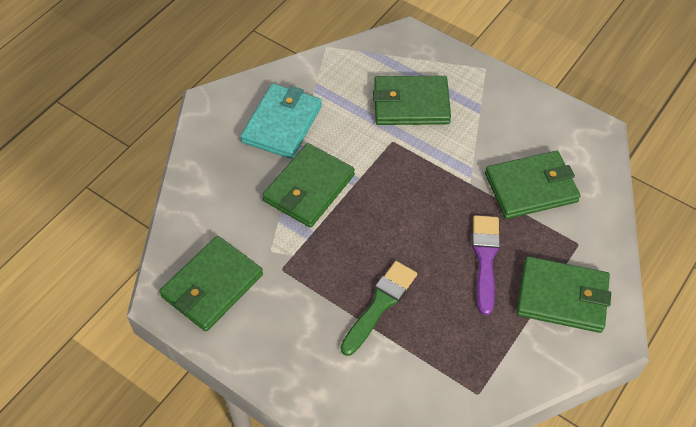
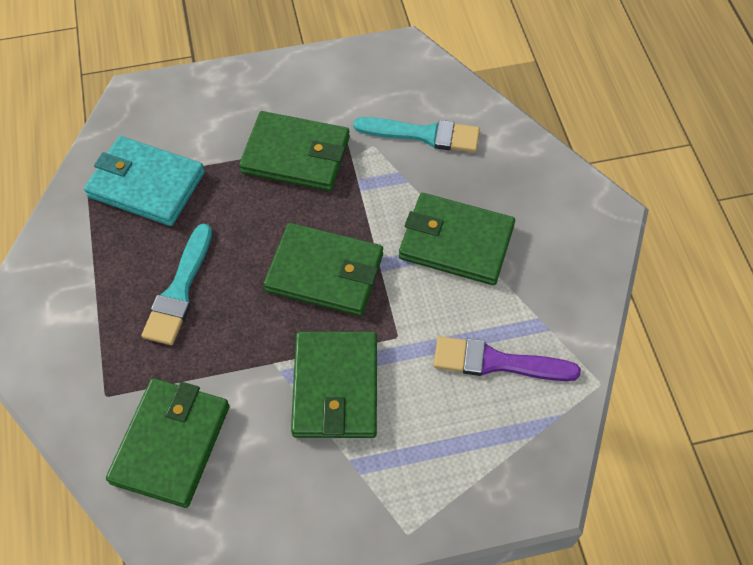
green brush: [340,261,417,356] = 1 -> none = 0
turquoise brush: none = 0 -> [142,224,212,345] [354,117,480,152] = 2

